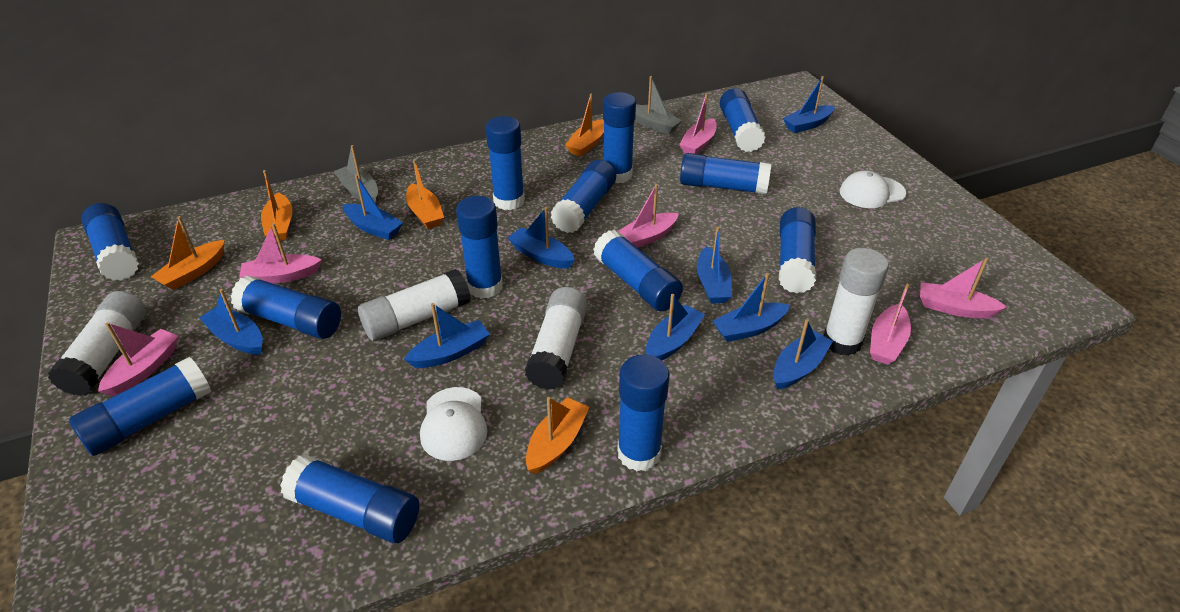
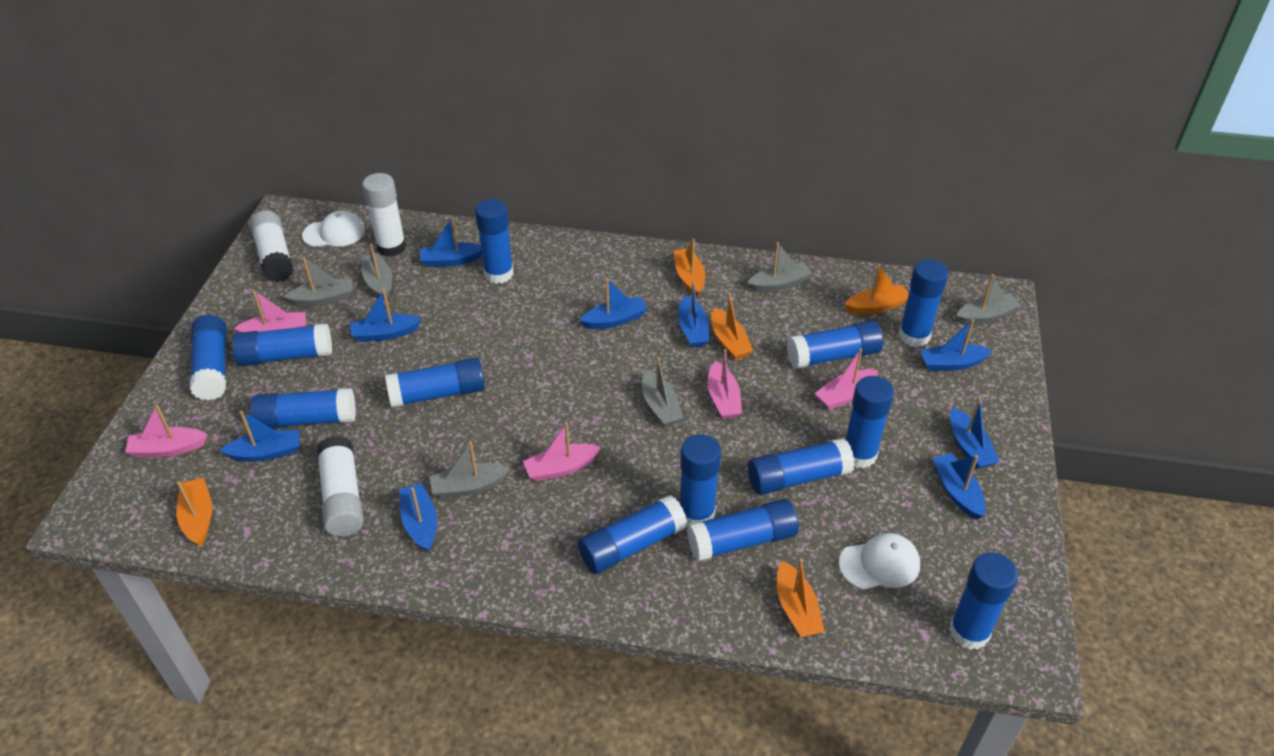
grey boat: [334,145,378,203] [635,76,682,134] = 2 -> [283,257,353,307] [360,243,392,300] [429,441,511,498] [642,357,683,427] [747,242,812,292] [956,274,1021,325] = 6
pink boat: [98,322,178,397] [239,223,322,283] [618,184,679,248] [679,93,717,154] [870,284,911,365] [920,258,1007,318] = 6 -> [125,404,208,458] [233,290,306,333] [523,422,601,481] [708,349,742,419] [815,348,878,410] = 5
white glue stick: [48,291,146,396] [358,269,471,341] [525,287,588,390] [823,248,889,356] = 4 -> [250,211,294,282] [317,436,364,537] [362,173,406,257] = 3

